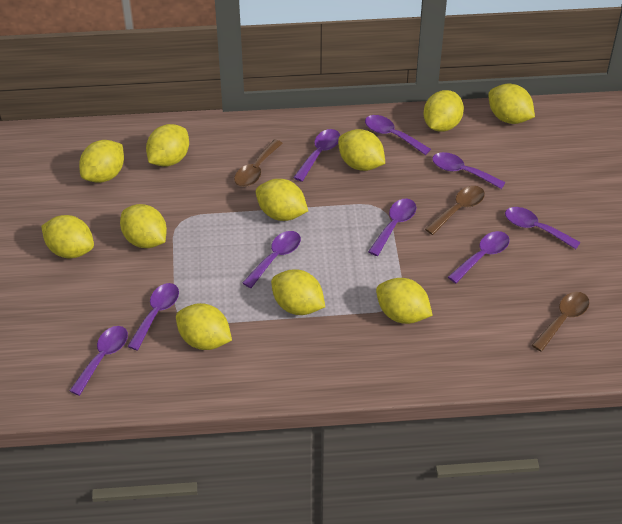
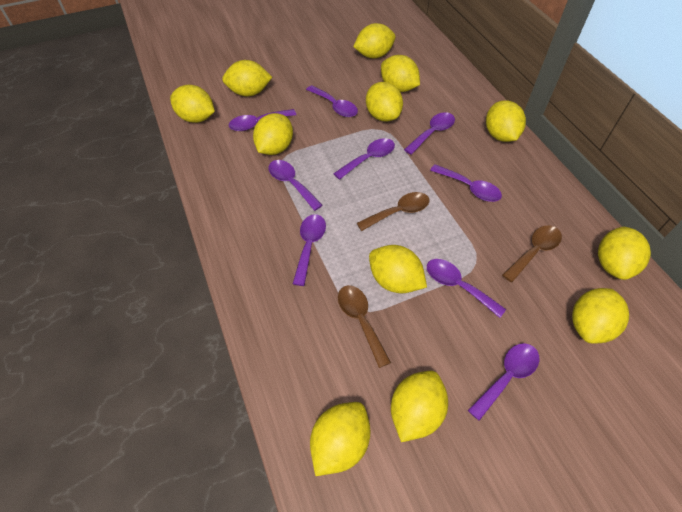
yellow lemon: [41,215,94,258] [79,140,124,183] [120,204,167,248] [146,124,189,167] [176,303,232,350] [256,179,308,221] [271,269,325,315] [338,129,385,171] [376,278,433,324] [424,90,464,132] [488,84,535,124] = 11 -> [170,85,215,123] [222,60,272,96] [253,113,293,155] [310,402,371,476] [353,23,395,58] [366,82,403,121] [369,245,427,293] [381,55,420,92] [391,371,448,442] [486,100,526,142] [572,288,629,344] [598,227,651,280] = 12

